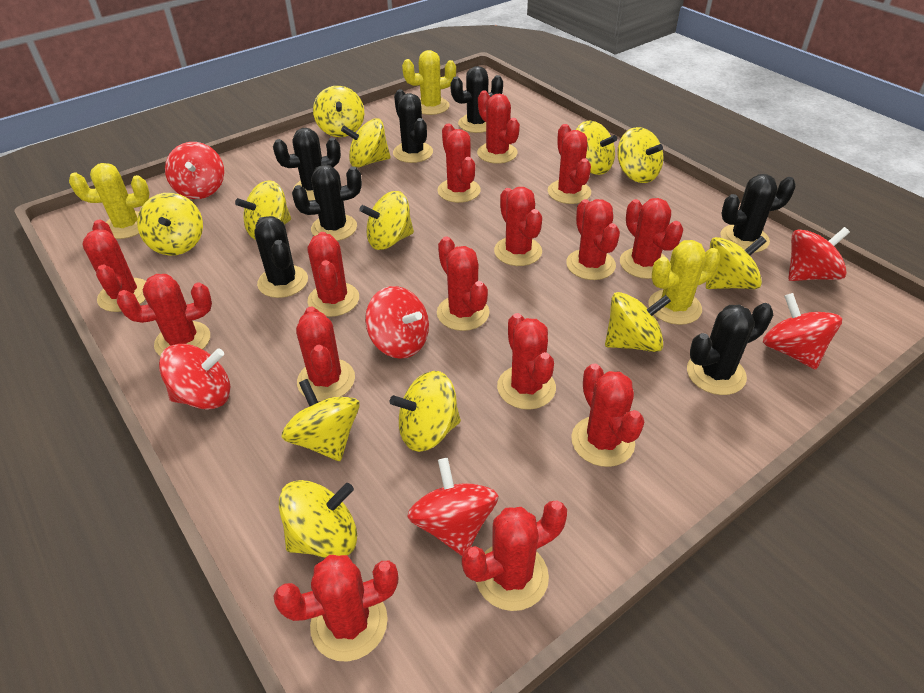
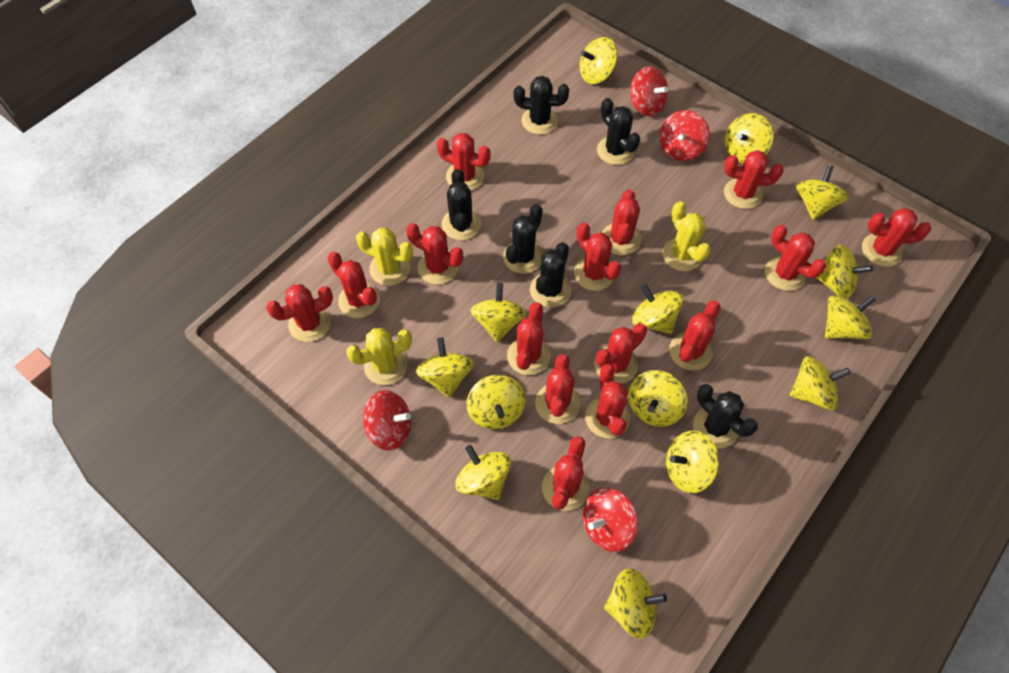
black cactus: [254,216,308,298] [273,128,341,201] [292,165,362,241] [393,89,433,163] [450,66,503,133] [687,303,773,395] [720,174,796,253] = 7 -> [442,169,481,240] [503,204,543,274] [514,76,569,134] [530,242,571,308] [597,98,640,165] [693,384,758,448] = 6
red spinning top: [159,344,231,410] [165,142,224,199] [365,286,429,359] [407,458,499,556] [763,293,842,370] [788,227,850,281] = 6 -> [363,390,411,451] [583,487,638,552] [630,66,668,116] [660,110,710,161] = 4
yellow spinning top: [137,193,203,255] [235,180,291,240] [279,480,357,558] [281,379,360,461] [313,86,364,137] [341,118,391,168] [359,191,414,250] [390,371,461,452] [576,121,617,175] [605,292,671,352] [617,127,664,183] [706,236,767,289] = 12 -> [416,337,474,398] [455,445,511,500] [466,375,525,429] [470,283,527,342] [580,37,618,84] [604,568,667,639] [628,370,688,427] [632,284,683,334] [666,431,719,493] [725,113,774,164] [790,356,851,410] [796,165,849,220] [816,244,873,299] [825,295,876,339] = 14

